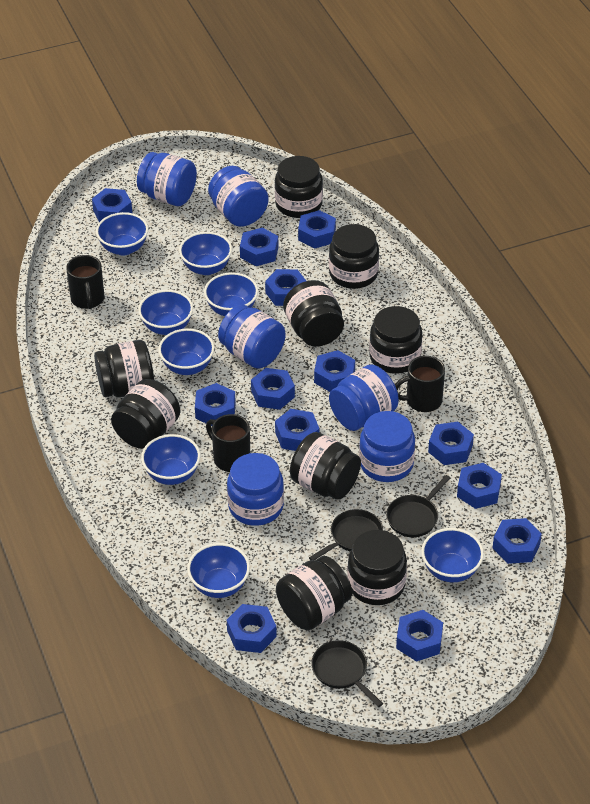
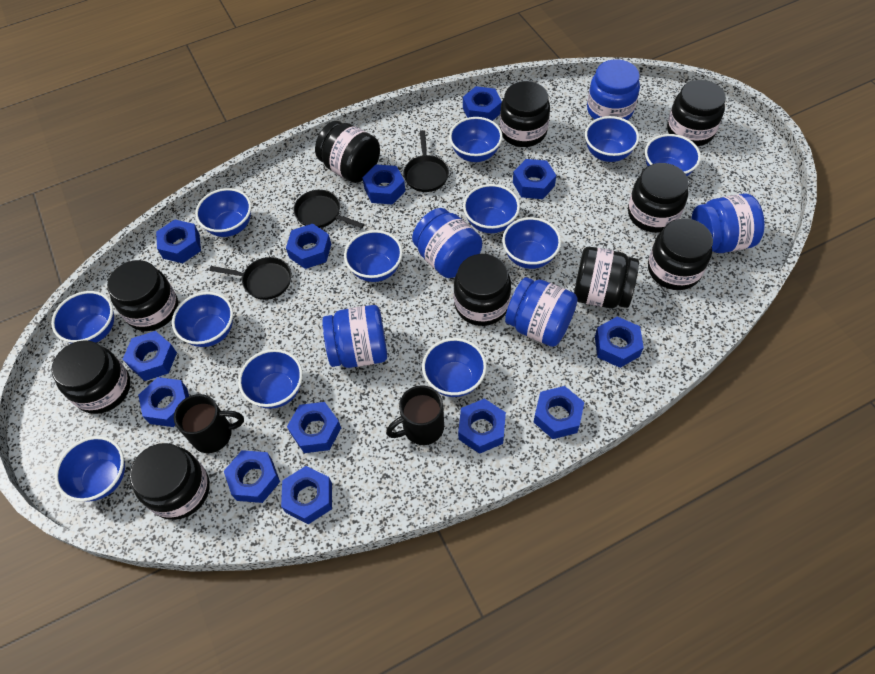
black jar: [94,340,154,398] [111,379,180,448] [275,156,323,218] [276,556,352,630] [283,280,344,347] [290,432,361,500] [329,224,379,289] [347,530,407,605] [369,306,422,374] = 9 -> [51,340,131,414] [107,260,178,331] [130,443,210,520] [315,121,380,183] [454,254,511,326] [500,81,550,147] [574,247,639,308] [628,163,689,233] [648,218,713,290] [667,80,726,146] = 10
black mug: [66,255,104,309] [206,414,250,472] [395,356,445,412] = 3 -> [174,394,244,453] [386,385,444,445] = 2
blue bowl: [96,212,148,255] [138,290,193,335] [141,434,201,485] [158,328,215,375] [179,232,232,275] [187,543,250,598] [204,272,258,316] [421,528,484,582] = 8 -> [51,291,114,344] [55,436,125,502] [172,292,233,347] [195,188,251,237] [238,349,303,409] [344,230,403,282] [422,338,487,397] [449,117,502,162] [463,184,520,233] [502,217,561,269] [585,116,639,162] [645,134,701,176] = 12
blue jar: [137,152,197,206] [208,166,269,227] [218,304,285,369] [227,453,284,526] [329,365,399,431] [359,411,415,482] = 6 -> [322,305,387,368] [412,208,482,278] [505,277,578,347] [587,59,640,120] [691,194,765,253] = 5

